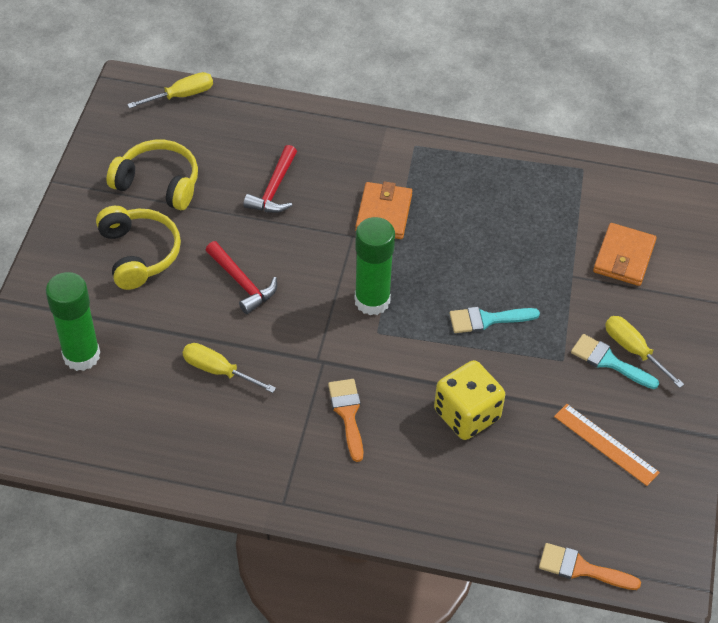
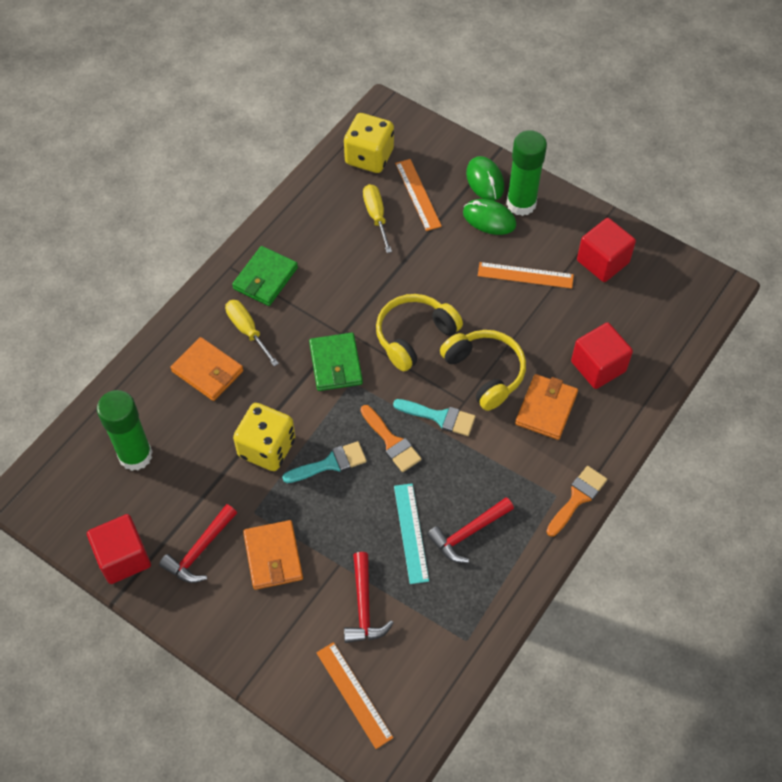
green mouse: none = 0 -> [463,199,516,235] [466,156,504,201] = 2
green wallet: none = 0 -> [232,246,298,306] [309,333,363,391] = 2
orange ruler: [554,404,660,486] = 1 -> [316,642,393,749] [395,159,442,231] [478,262,574,289] = 3
orange wallet: [355,181,412,239] [593,223,657,286] = 2 -> [170,337,243,401] [243,520,303,590] [515,374,578,440] = 3
red cube: none = 0 -> [87,514,151,584] [571,322,633,389] [577,218,636,282] = 3
red hammer: [206,241,277,314] [243,145,297,213] = 2 -> [159,504,237,583] [344,552,394,643] [427,497,514,563] = 3
turquoise ruler: none = 0 -> [394,483,429,584] = 1
yellow dice: [434,360,505,440] = 1 -> [233,403,296,471] [344,113,394,173] = 2
yellow screwdriver: [127,72,213,108] [183,343,276,393] [605,316,684,388] = 3 -> [225,300,279,366] [363,184,392,253] = 2

